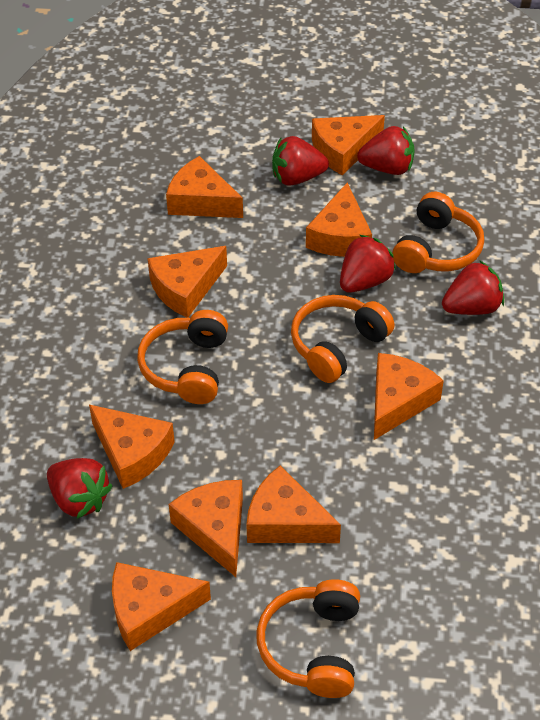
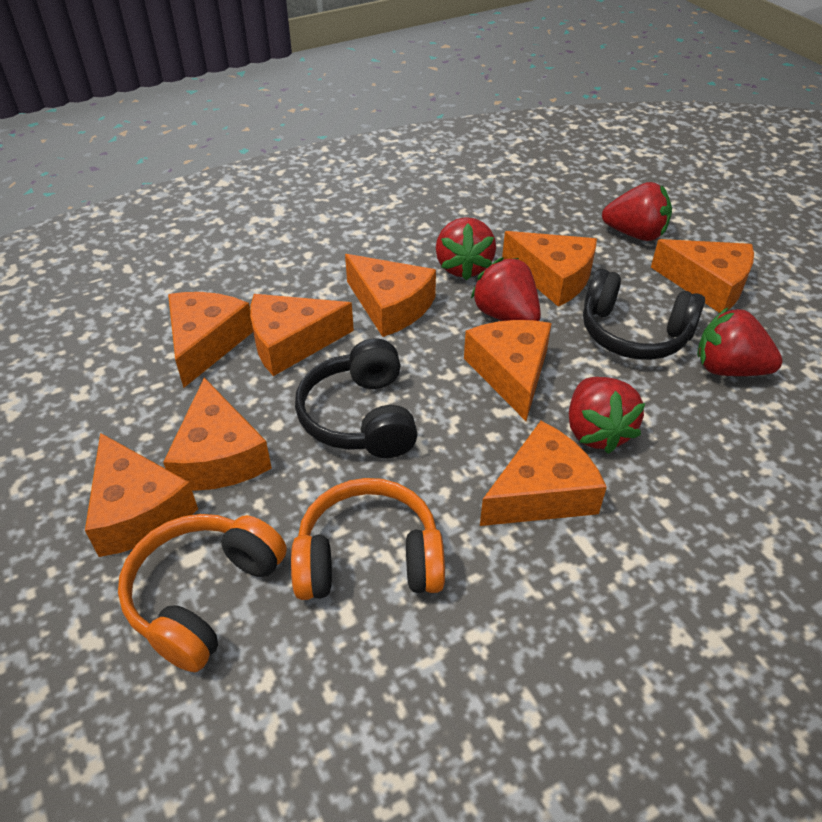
black headphones: none = 0 -> [295,338,418,458] [583,269,705,360] = 2
orange headphones: [137,310,228,404] [256,579,360,698] [291,295,395,383] [392,192,484,273] = 4 -> [118,514,287,672] [291,478,445,600] = 2

